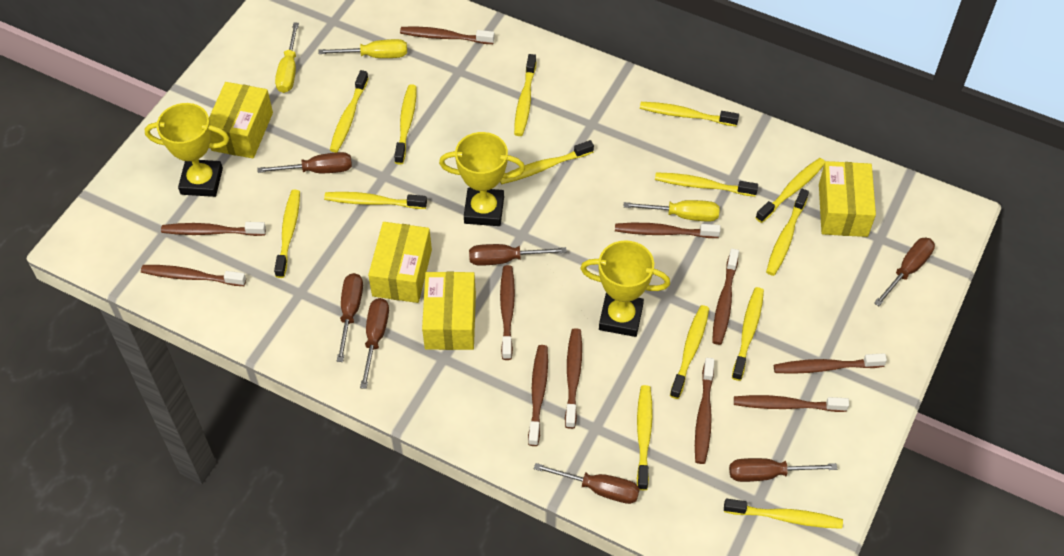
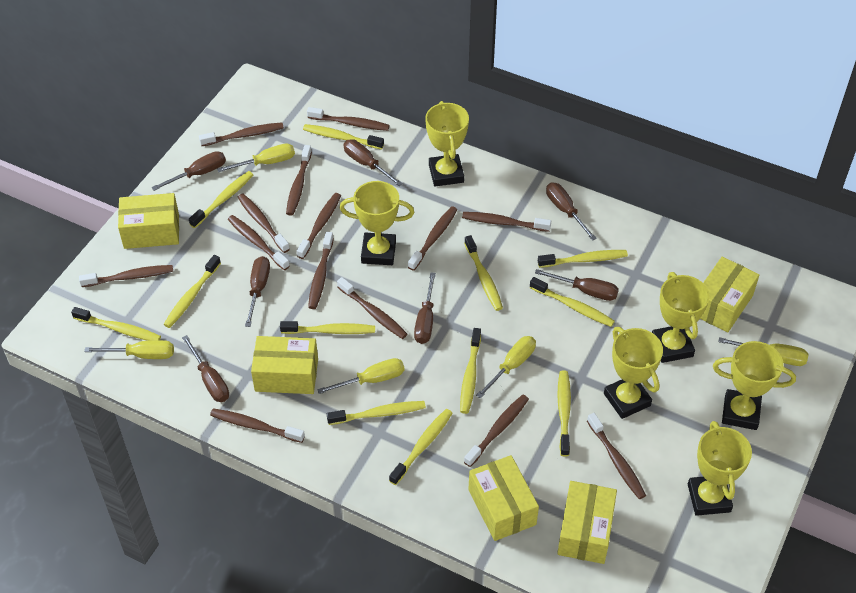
brown toothbrush: [141,265,246,286] [161,222,266,236] [400,27,495,44] [500,265,515,360] [528,345,548,446] [565,328,582,429] [615,223,721,238] [695,358,715,464] [712,249,739,345] [734,395,849,412] [774,353,887,374] = 11 -> [79,265,173,287] [199,122,284,146] [210,408,305,443] [228,215,290,270] [238,194,290,253] [286,145,312,216] [297,193,341,259] [307,107,390,131] [308,232,334,309] [337,277,407,339] [408,206,457,271] [462,212,551,232] [464,395,529,467] [587,413,646,499] = 14
yellow box: [209,82,273,158] [368,222,432,303] [422,272,476,350] [819,161,876,237] = 4 -> [118,193,179,249] [251,336,318,394] [468,455,539,541] [557,481,617,564] [700,257,759,333] = 5
yellow screwdriver: [275,23,299,93] [318,39,407,58] [623,200,720,222] = 3 -> [84,340,174,359] [217,144,295,172] [317,358,404,394] [476,336,536,399] [718,337,808,366] = 5
yellow toothbrush: [274,190,300,278] [324,192,427,209] [330,70,369,153] [394,84,417,165] [500,140,594,184] [514,54,536,136] [637,385,653,490] [640,102,739,126] [655,172,758,197] [670,305,709,399] [724,499,843,529] [732,287,764,381] [755,158,825,223] [766,189,809,276] = 14 -> [71,307,161,341] [163,255,221,328] [189,171,253,228] [280,321,375,334] [303,124,384,149] [327,401,426,425] [389,409,453,485] [460,328,481,414] [464,235,503,311] [530,277,615,327] [538,250,628,268] [557,371,571,457] = 12
yellow trophy: [145,103,229,197] [439,132,525,226] [580,240,670,337] = 3 -> [339,181,414,265] [425,101,469,186] [604,327,663,419] [652,272,709,363] [688,421,752,516] [713,341,796,430] = 6

